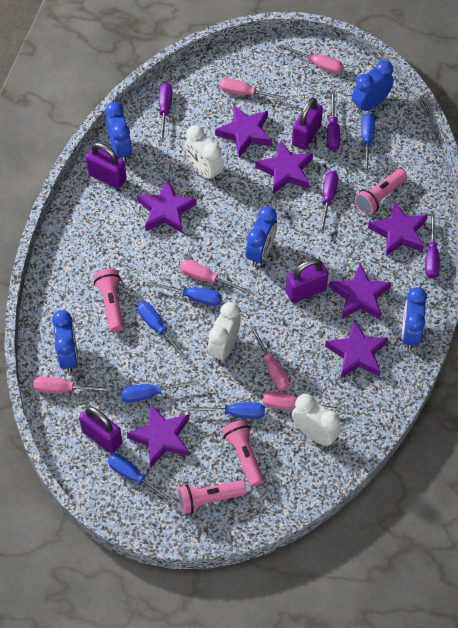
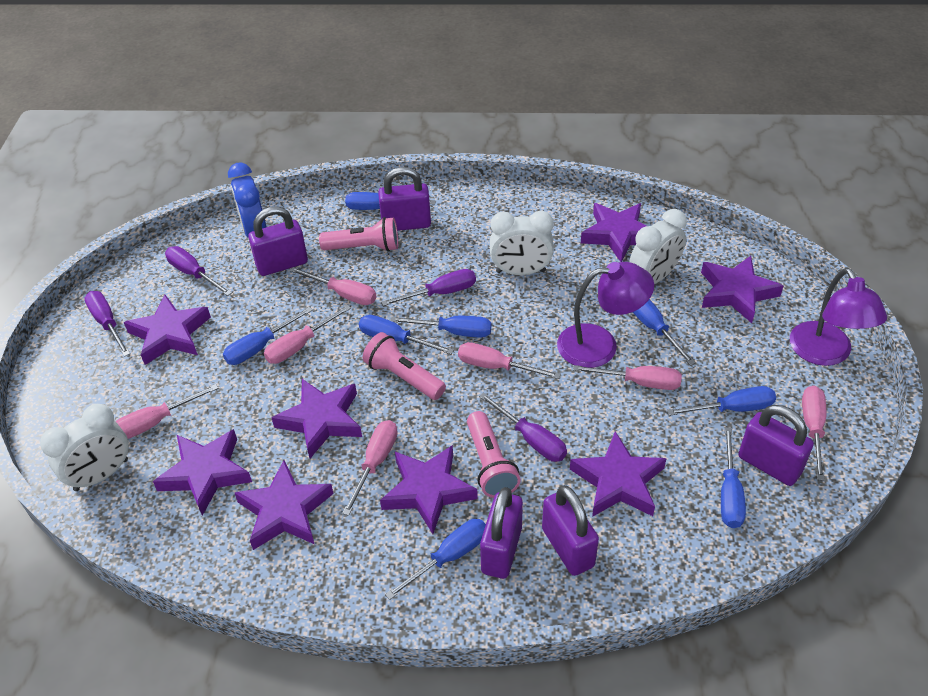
blue clock: [52,310,78,373] [105,102,132,163] [246,206,277,267] [352,60,394,114] [402,287,427,350] = 5 -> [228,163,266,237] = 1
blue screwdriver: [108,454,175,504] [121,380,198,403] [138,302,187,359] [148,281,221,306] [187,402,265,419] [361,113,375,174] = 6 -> [223,307,313,365] [345,192,436,210] [359,315,454,355] [385,519,486,600] [390,316,491,338] [633,299,696,366] [667,386,776,416] [721,427,746,528] = 8
pink flashlight: [94,269,124,332] [178,480,246,514] [222,420,264,487] [355,169,407,215] = 4 -> [319,217,398,252] [363,332,446,400] [467,411,521,498] = 3
pink screwdriver: [33,377,111,393] [180,260,250,294] [220,78,288,101] [250,326,290,391] [263,392,341,411] [279,44,343,74] = 6 -> [115,384,219,439] [264,305,351,364] [290,267,377,305] [342,420,398,516] [458,342,561,379] [573,365,682,390] [802,386,826,481] = 7
purple lamp: none = 0 -> [557,262,654,368] [790,268,887,366] = 2
purple padlock: [79,406,123,453] [86,142,127,189] [286,259,328,303] [292,97,323,150] = 4 -> [248,206,308,276] [378,167,431,231] [480,487,523,579] [542,485,599,576] [738,405,814,486] = 5
purple star: [127,404,189,467] [137,179,197,233] [215,105,272,157] [255,140,313,194] [325,320,388,378] [329,263,392,319] [368,201,428,256] = 7 -> [124,295,211,365] [153,429,252,516] [235,460,334,550] [272,379,362,458] [380,445,478,534] [570,431,667,517] [581,203,646,262] [701,256,783,323] = 8

